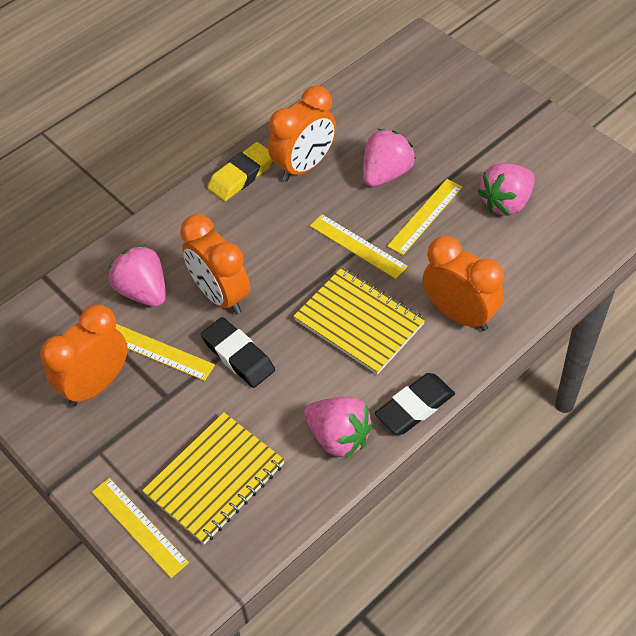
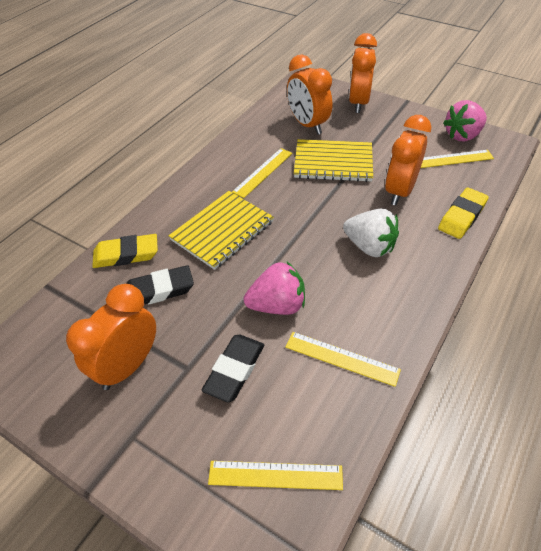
pink strawberry: [108,245,166,307] [304,397,373,458] [363,129,416,187] [477,163,535,216] = 4 -> [244,262,305,315] [443,100,487,141] = 2
white strawberry: none = 0 -> [343,208,399,257] = 1
yellow eraser: [208,142,272,201] = 1 -> [92,234,158,268] [438,187,489,239] = 2

